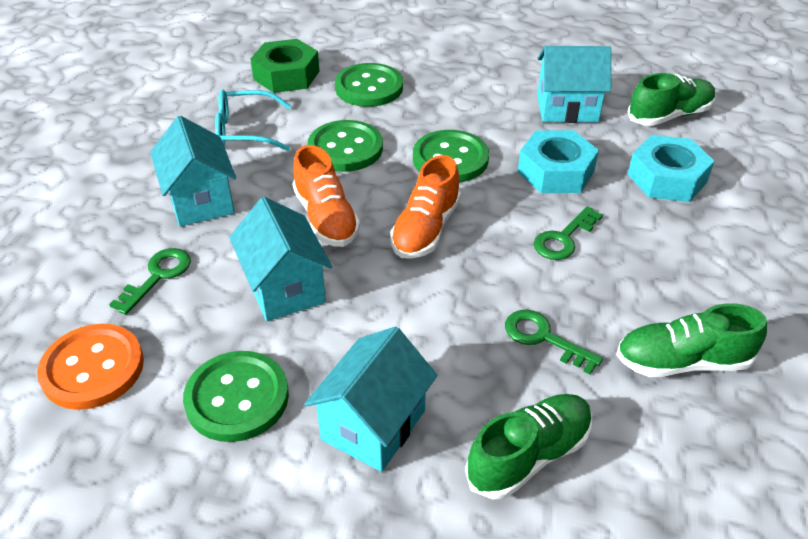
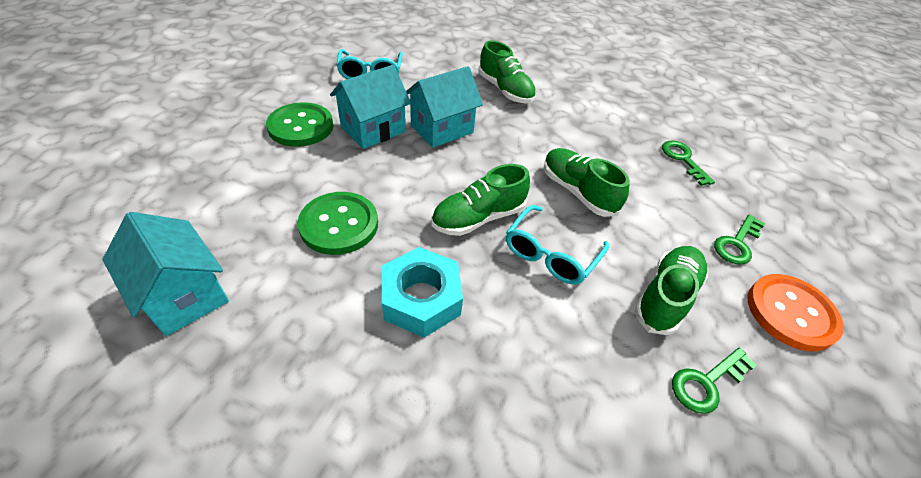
green button: [183,351,289,442] [308,120,383,172] [335,63,403,107] [413,130,489,182] = 4 -> [266,102,334,147] [298,192,378,255] = 2
green nut: [250,39,320,93] = 1 -> none = 0
green shoe: [465,394,592,499] [616,303,767,377] [628,73,716,126] = 3 -> [432,164,530,236] [478,40,536,103] [544,148,630,217] [634,246,708,335] = 4
orange shoe: [293,145,360,247] [390,155,461,259] = 2 -> none = 0
turquoise glasses: [215,89,291,151] = 1 -> [336,49,403,79] [506,205,609,284] = 2
turquoise house: [150,116,236,227] [229,197,332,321] [305,327,438,472] [537,46,611,123] = 4 -> [102,212,229,336] [330,65,411,149] [406,66,483,148] = 3
turquoise nut: [518,130,599,193] [628,135,714,202] = 2 -> [382,247,463,338] = 1

